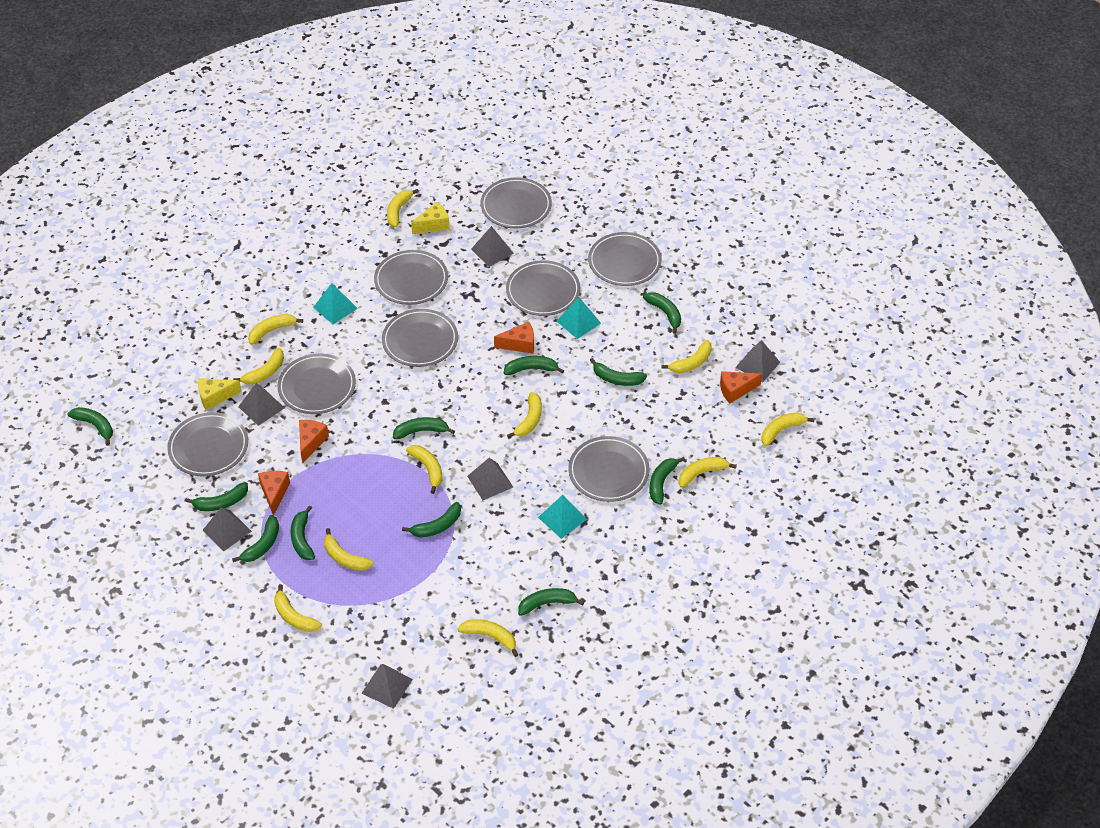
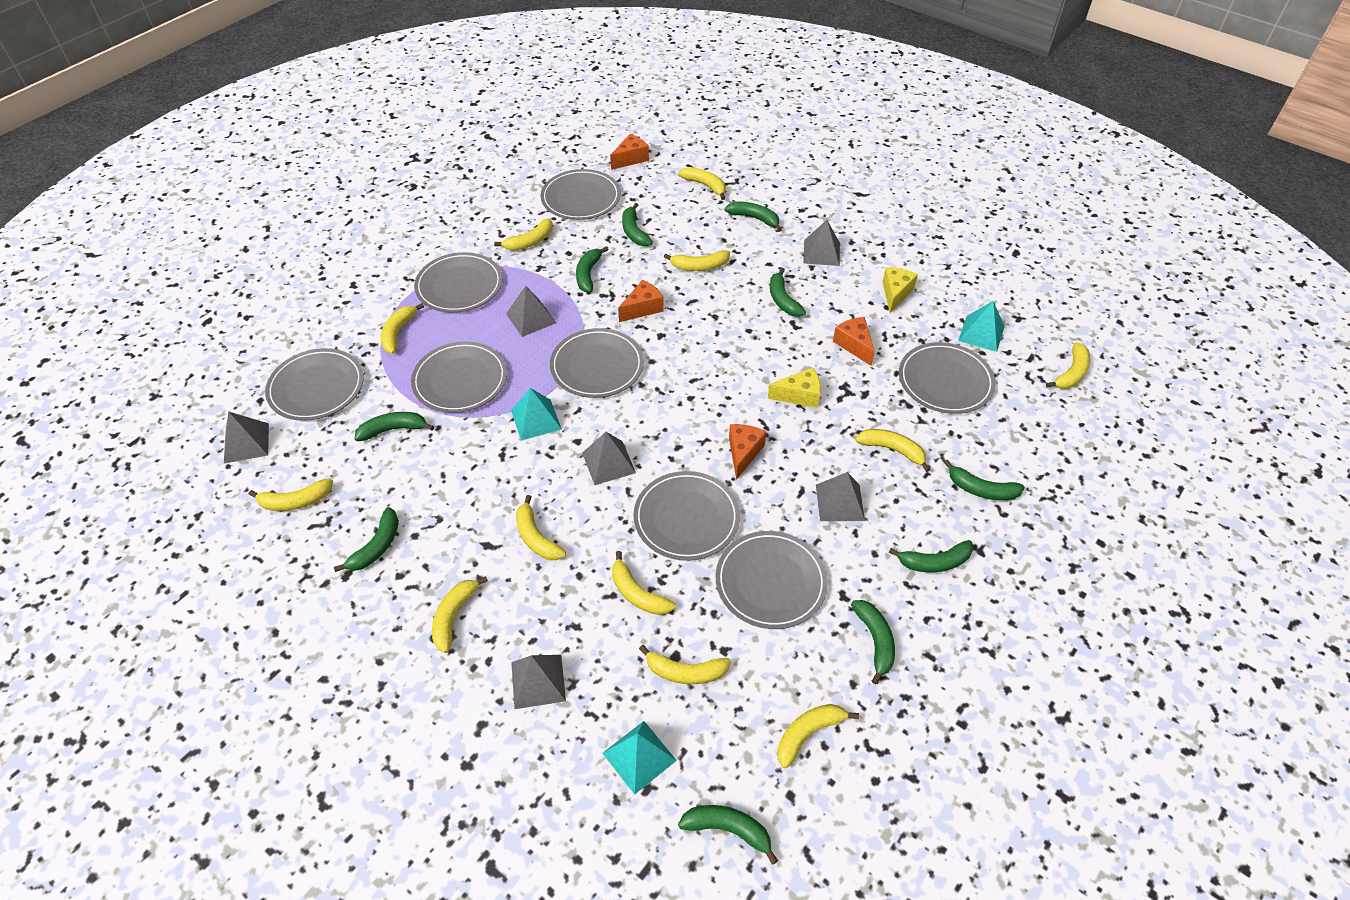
green banana: [67,407,113,446] [185,482,248,511] [232,515,279,562] [290,505,315,560] [393,417,455,439] [402,502,461,538] [504,356,564,375] [518,588,584,616] [590,358,647,386] [643,292,681,334] [650,457,685,505] = 11 -> [334,507,399,572] [354,412,434,441] [576,246,609,293] [622,203,653,246] [678,805,778,865] [724,202,782,231] [770,268,806,317] [851,600,895,684] [889,540,974,572] [944,459,1025,500] = 10
yellow banana: [233,348,284,385] [248,314,303,345] [274,584,322,632] [324,528,374,571] [387,189,419,227] [406,445,442,494] [458,619,518,657] [507,392,542,438] [661,340,712,373] [678,457,737,488] [762,412,815,446] = 11 -> [248,478,333,511] [381,303,424,354] [432,576,488,653] [494,219,553,251] [516,495,566,560] [612,551,675,615] [639,645,731,684] [664,250,730,271] [678,167,726,200] [777,704,859,768] [855,429,930,472] [1046,342,1090,389] = 12

